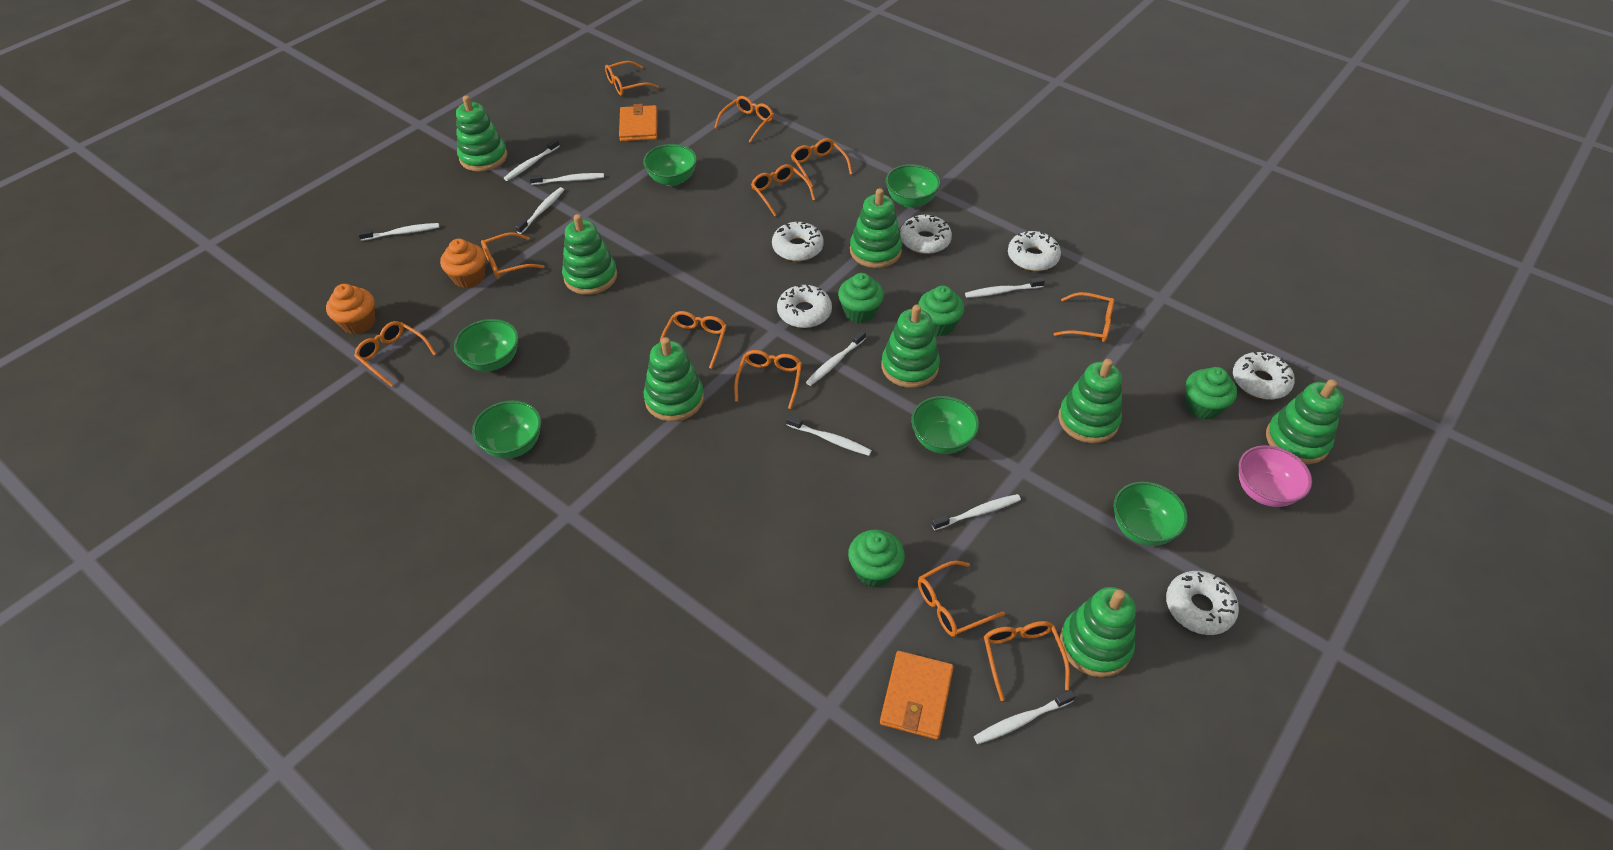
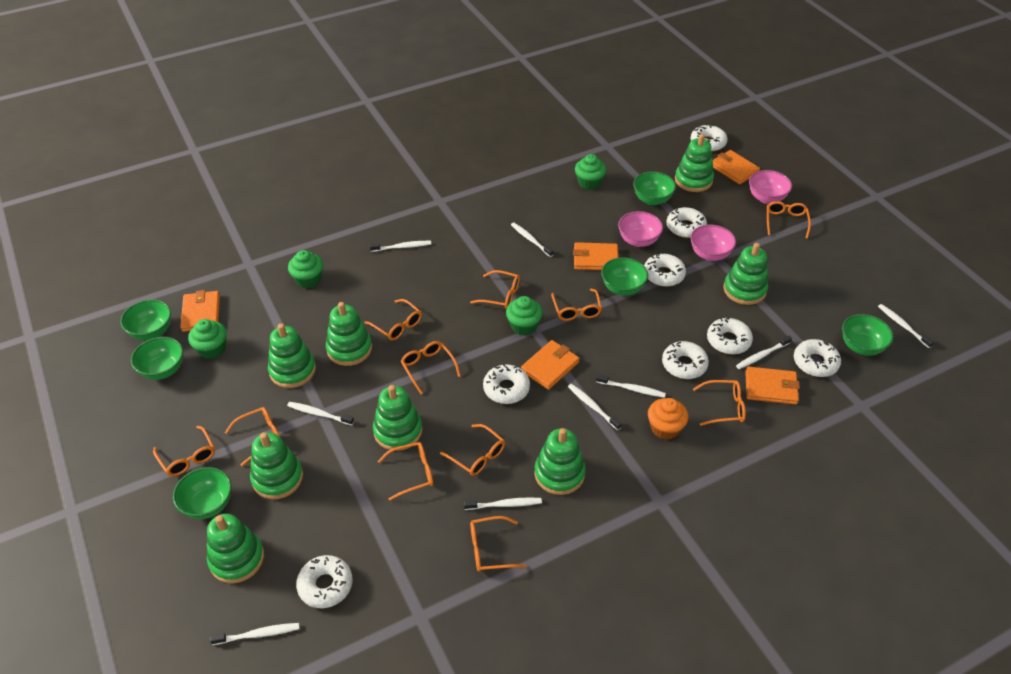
orange cupcake: [326,284,375,334] [440,239,486,288] = 2 -> [648,398,688,440] = 1
orange wallet: [619,104,657,141] [880,651,954,740] = 2 -> [180,290,220,332] [521,340,579,390] [573,242,619,270] [713,150,760,184] [745,366,800,405] = 5
pink bowl: [1239,445,1312,507] = 1 -> [618,211,663,247] [690,225,736,261] [749,170,792,204] = 3
white donut: [772,220,824,261] [777,283,832,328] [900,213,952,254] [1008,231,1061,271] [1166,571,1239,635] [1233,351,1295,400] = 6 -> [296,555,353,608] [483,364,530,404] [644,254,686,287] [662,341,709,379] [667,207,707,238] [691,124,727,152] [707,318,753,354] [794,339,841,377] = 8

